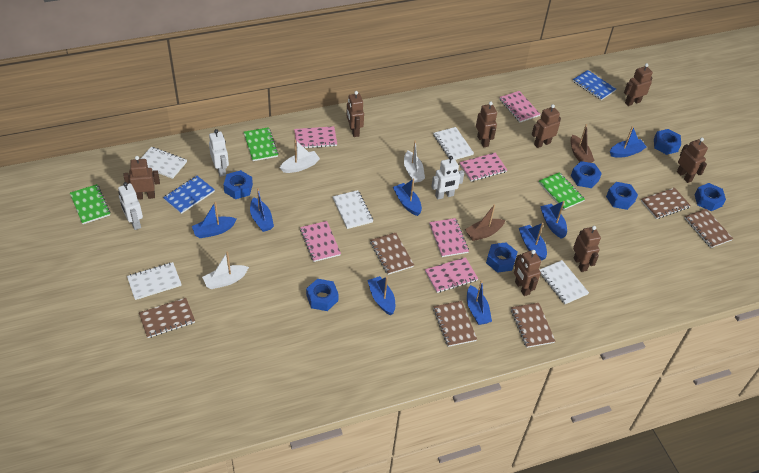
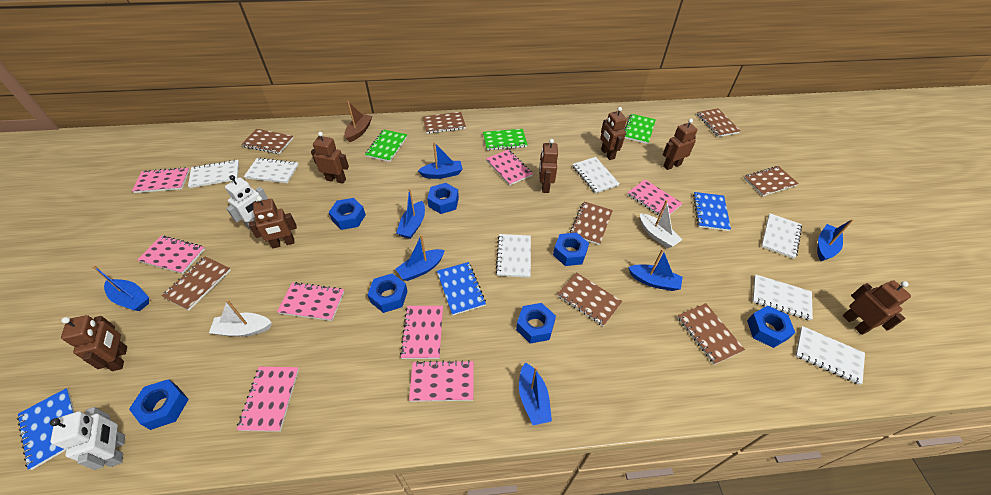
blue boat: [192,201,236,238] [250,188,274,232] [367,276,395,315] [393,178,422,216] [467,280,492,325] [519,223,547,261] [540,201,567,239] [610,126,647,157] = 8 -> [92,265,149,311] [396,189,425,239] [396,235,445,281] [418,142,463,179] [519,362,552,425] [628,249,683,291] [817,219,854,261] = 7
blue notebook: [163,176,215,214] [573,70,616,100] = 2 -> [17,388,75,470] [437,262,486,316] [693,192,731,231] = 3
brown boat: [465,204,505,241] [571,124,594,163] = 2 -> [344,101,372,142] = 1
brown notebook: [139,298,195,338] [370,233,414,275] [433,301,477,347] [511,303,556,348] [641,188,691,219] [685,209,733,248] = 6 -> [161,256,231,311] [241,129,293,154] [423,112,466,134] [557,273,622,326] [570,202,613,245] [677,304,745,365] [697,108,740,137] [744,166,799,196] = 8
brown robot: [123,156,160,200] [346,91,364,137] [476,101,497,147] [514,250,541,296] [532,104,561,148] [573,226,601,272] [624,63,653,106] [677,138,708,183] = 8 -> [61,315,127,371] [249,196,297,248] [311,132,349,184] [539,139,558,193] [600,107,627,160] [663,119,698,170] [843,280,911,335] = 7
pink notebook: [294,126,337,148] [300,221,341,262] [425,257,478,293] [429,218,469,257] [459,153,507,182] [499,91,540,122] = 6 -> [132,167,190,193] [137,236,205,274] [236,367,299,432] [277,282,345,321] [400,306,443,359] [409,360,474,402] [486,149,533,185] [627,180,683,216] = 8
white boat: [202,251,249,289] [280,140,320,173] [404,140,425,183] = 3 -> [209,300,272,337] [640,200,682,248] = 2
white notebook: [127,262,181,300] [140,147,187,179] [333,190,373,229] [433,127,474,160] [540,260,589,304] = 5 -> [188,160,239,188] [244,158,299,183] [496,234,531,278] [573,157,620,194] [752,274,813,320] [761,213,802,259] [795,326,865,385] = 7
white robot: [118,182,143,230] [209,129,229,177] [431,156,464,199] = 3 -> [50,407,125,470] [225,175,268,230] = 2

